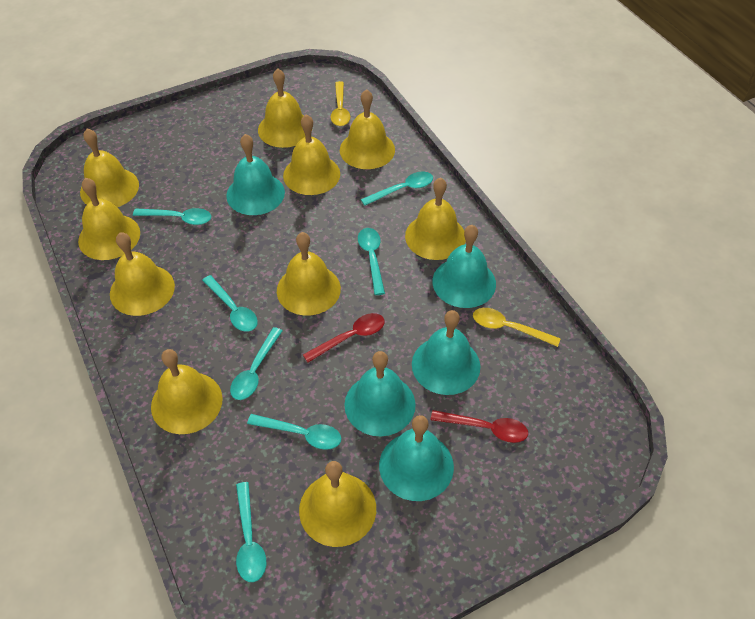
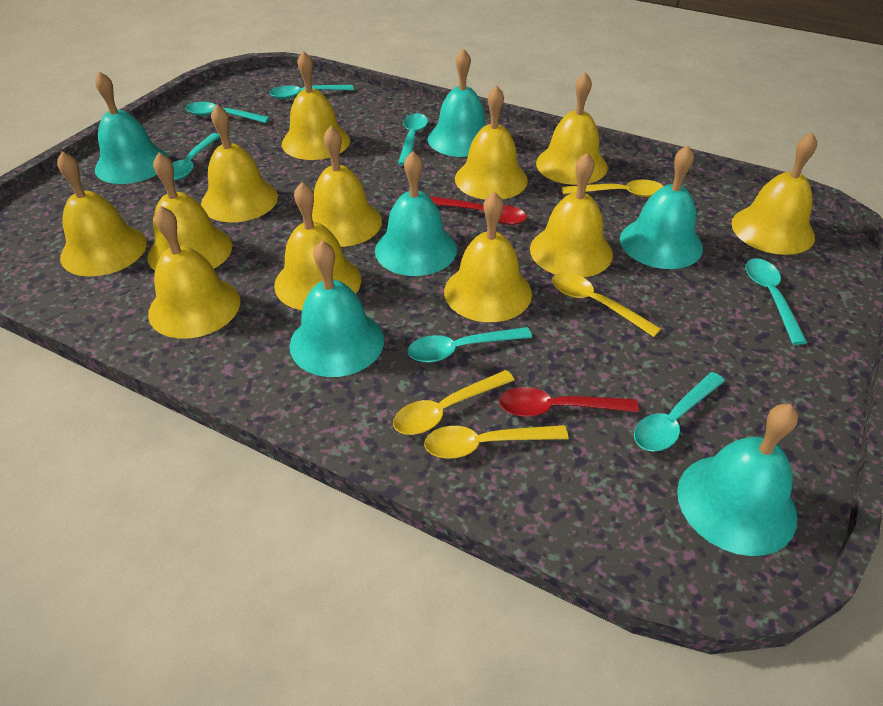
turquoise bell: [226,134,285,215] [344,351,416,436] [379,415,454,501] [412,310,480,395] [432,225,496,308] = 5 -> [95,71,169,184] [289,240,384,377] [375,151,457,276] [428,48,486,157] [620,145,703,269] [677,404,798,556] = 6
yellow bell: [78,178,140,260] [80,128,139,207] [110,232,175,316] [151,349,223,434] [258,69,305,148] [277,232,341,315] [283,114,340,195] [299,461,376,547] [340,89,395,169] [405,178,466,260] = 10 -> [57,151,147,277] [147,152,232,271] [148,206,240,338] [201,105,278,222] [274,182,361,310] [282,51,350,160] [303,126,382,247] [444,192,532,322] [455,85,528,200] [530,152,613,278] [536,72,608,185] [731,132,817,255] = 12
yellow spoon: [331,81,351,126] [473,308,561,347] = 2 -> [393,370,515,435] [424,425,568,459] [552,272,661,337] [562,180,664,197] = 4

